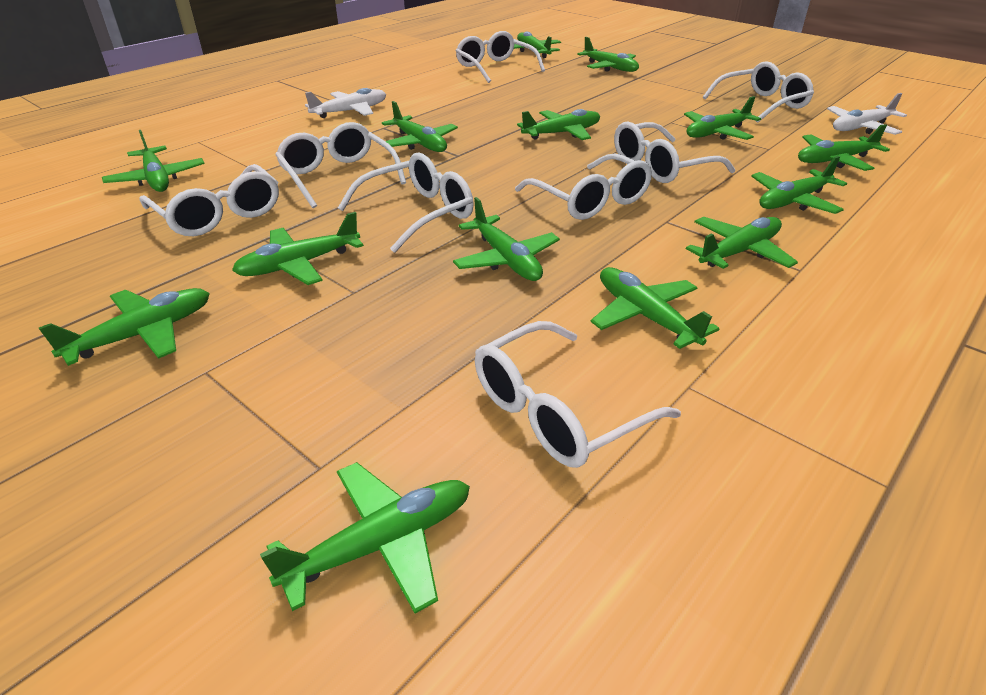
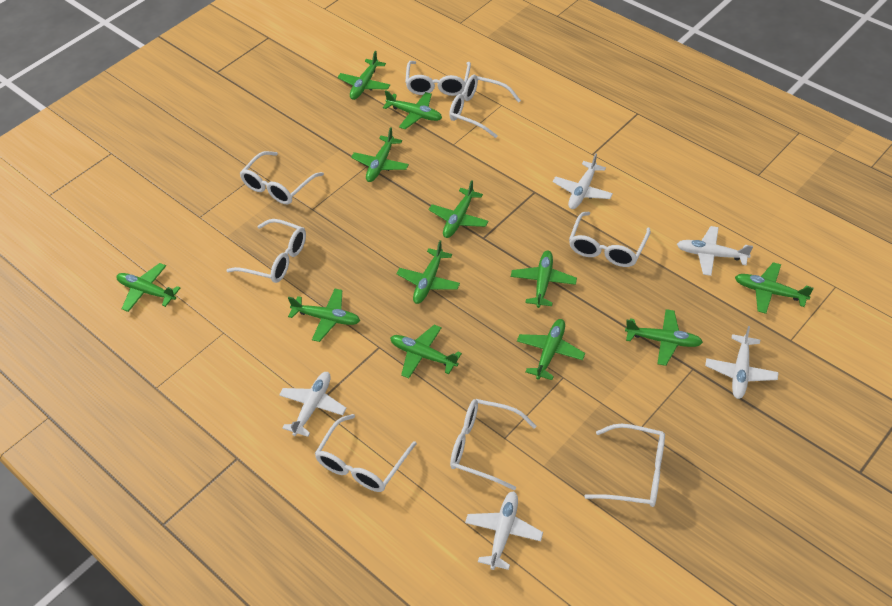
green plane: [39,288,210,366] [102,130,205,192] [232,212,364,285] [260,462,470,614] [382,101,458,152] [453,197,560,281] [514,32,561,58] [517,109,600,140] [577,37,639,72] [591,267,720,349] [684,96,761,140] [686,217,798,269] [751,156,847,214] [798,124,890,171] = 14 -> [116,263,180,312] [288,289,360,342] [338,51,390,100] [351,127,409,182] [383,90,442,129] [390,325,462,378] [396,240,460,304] [429,180,489,238] [511,250,577,308] [517,319,585,380] [625,309,703,366] [735,262,814,314] = 12
white plane: [305,88,386,118] [827,93,907,135] = 2 -> [279,372,347,437] [465,491,543,570] [553,153,613,209] [677,226,753,276] [705,326,779,399] = 5

